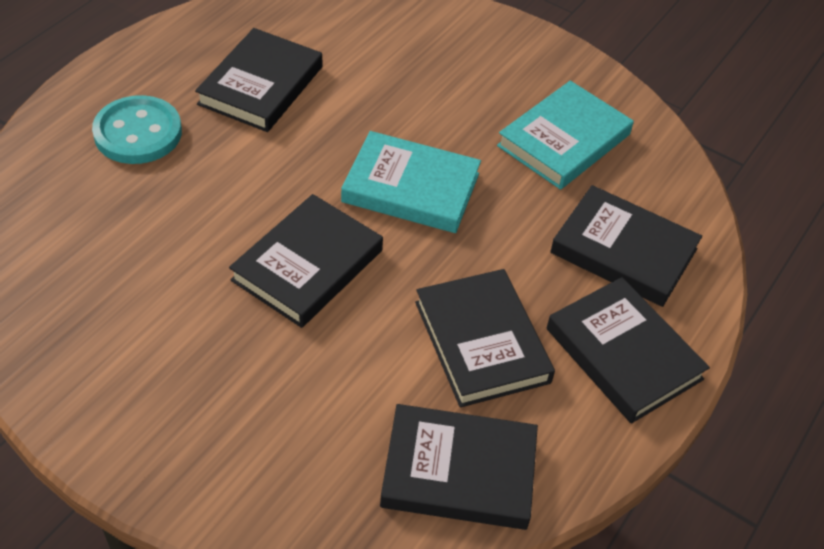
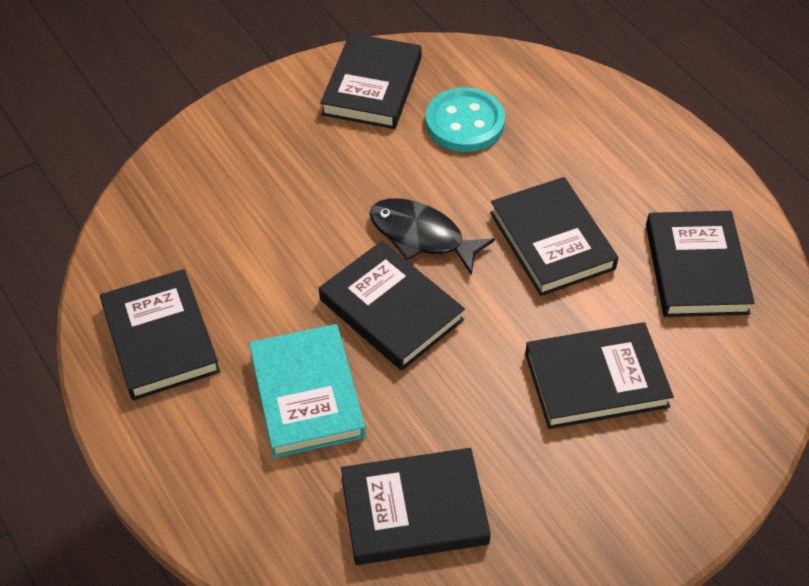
black book: [195,28,322,132] [229,194,383,328] [380,404,538,530] [415,269,555,408] [547,277,710,424] [550,185,702,307] = 6 -> [100,269,220,400] [319,241,465,371] [320,33,422,129] [341,448,491,565] [490,177,618,296] [525,322,674,429] [646,211,755,317] = 7
black fish: none = 0 -> [369,198,495,276] = 1
turquoise book: [341,131,481,233] [497,81,634,190] = 2 -> [249,324,366,458] = 1

